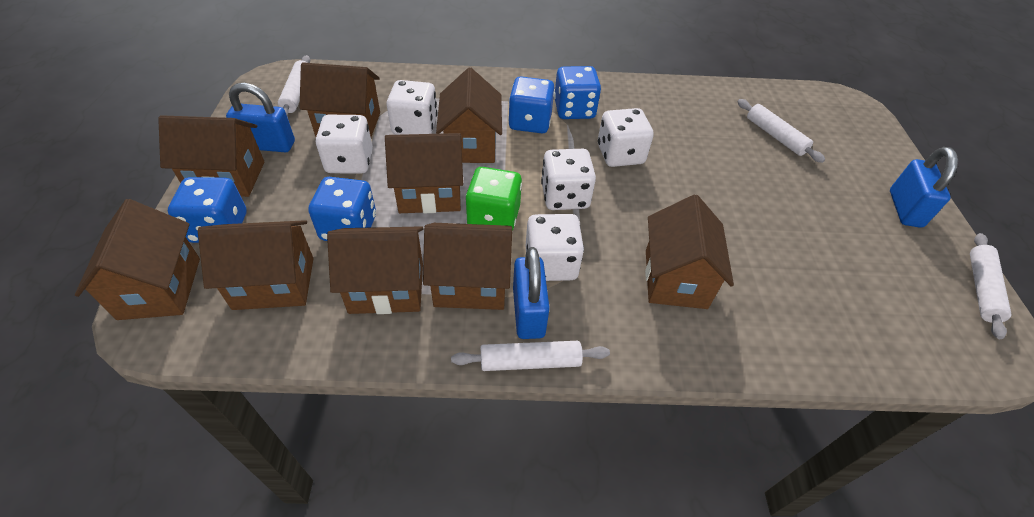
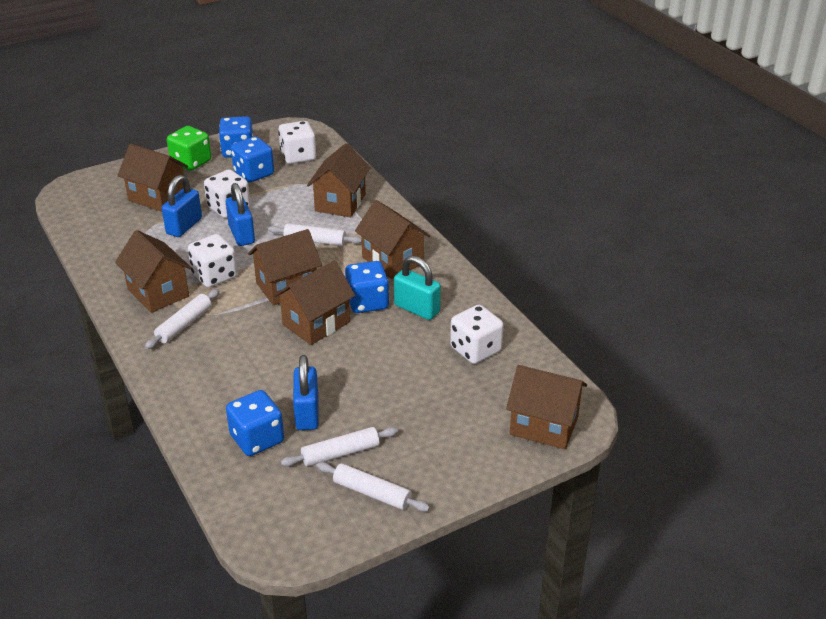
brown house: [75,199,200,320] [158,115,264,197] [198,220,314,310] [300,62,380,137] [327,226,423,314] [385,133,463,213] [423,223,512,310] [436,68,502,163] [645,194,734,309] = 9 -> [115,230,192,313] [117,144,188,212] [248,229,322,306] [273,261,355,345] [307,143,371,217] [355,200,430,279] [506,365,587,450] = 7
turquoise padlock: none = 0 -> [394,256,441,320] = 1
white dice: [316,115,373,174] [387,80,438,135] [526,214,584,281] [541,149,596,210] [598,108,654,167] = 5 -> [188,234,237,288] [204,170,250,218] [278,121,316,164] [450,305,504,364] = 4

